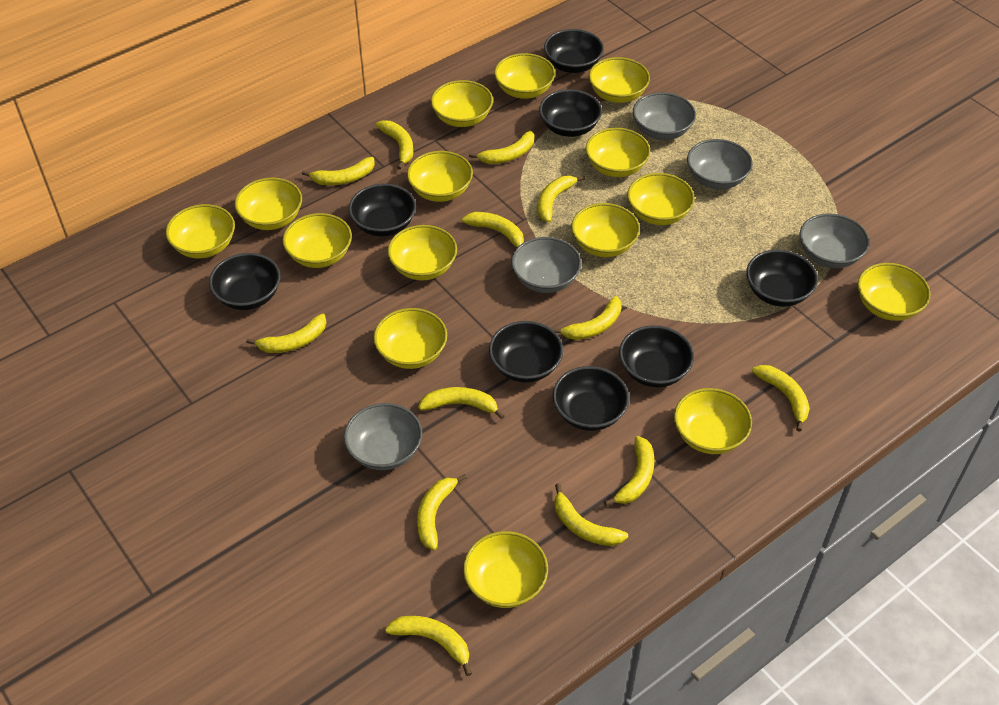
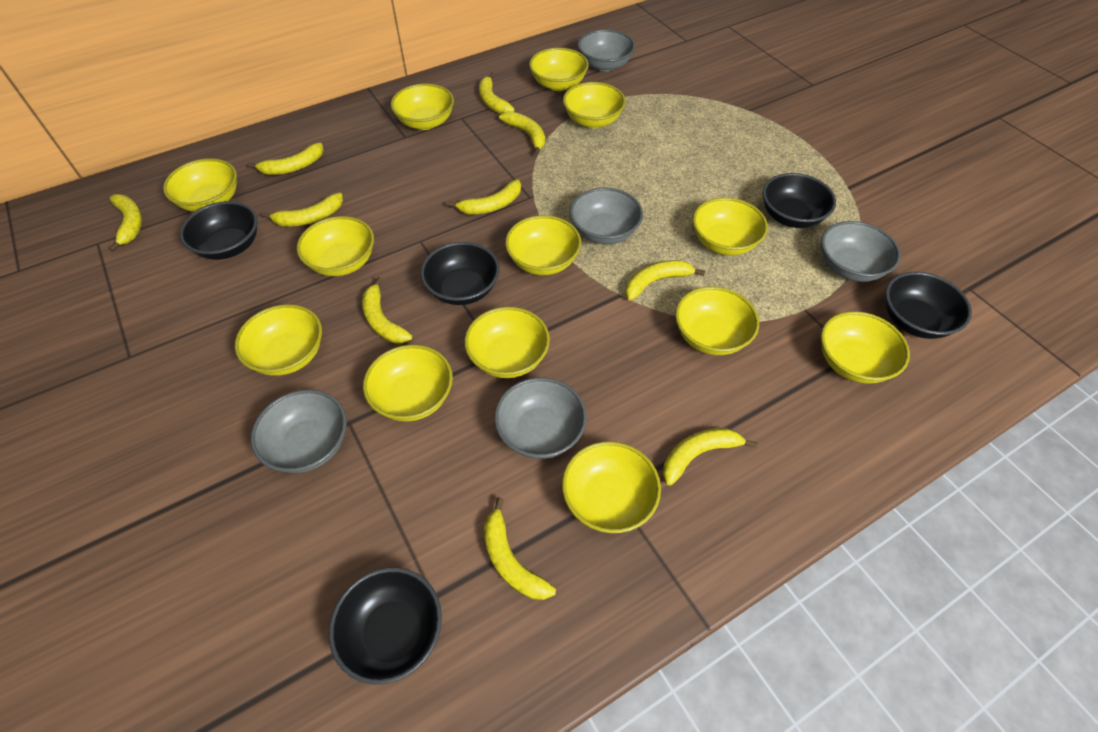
black bowl: [209,253,281,310] [349,183,416,237] [489,321,563,383] [539,89,602,137] [544,29,604,73] [553,366,629,431] [619,325,694,387] [746,249,818,307] = 8 -> [180,201,258,260] [329,567,442,685] [420,242,499,305] [762,173,836,228] [885,272,972,339] = 5
yellow banana: [246,314,326,353] [302,157,375,185] [376,120,413,169] [385,616,472,676] [417,474,467,550] [418,387,505,419] [462,212,524,247] [469,131,534,164] [538,175,585,223] [552,296,622,340] [554,483,628,546] [604,436,655,506] [752,365,810,432] = 13 -> [109,194,142,252] [247,143,324,175] [261,193,343,227] [362,277,412,343] [447,179,521,214] [479,73,515,114] [484,497,556,600] [499,111,545,155] [625,260,705,301] [663,428,758,486] = 10
yellow bowl: [166,204,235,259] [235,178,302,230] [283,213,352,268] [373,308,447,369] [388,225,457,280] [407,151,473,202] [431,80,493,127] [463,531,548,608] [494,53,555,99] [571,203,640,257] [586,128,650,177] [589,57,650,103] [627,173,695,225] [674,388,752,454] [858,263,931,321] = 15 -> [163,158,237,212] [235,304,322,376] [297,216,374,276] [363,345,453,422] [391,84,454,130] [464,307,550,378] [505,215,581,275] [529,48,589,91] [562,441,661,533] [563,82,626,128] [675,286,759,355] [693,197,768,256] [821,311,910,383] = 13

